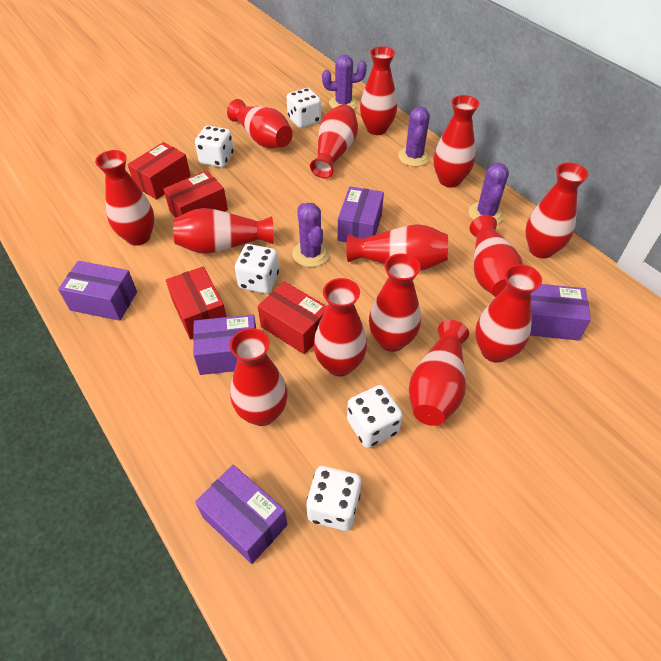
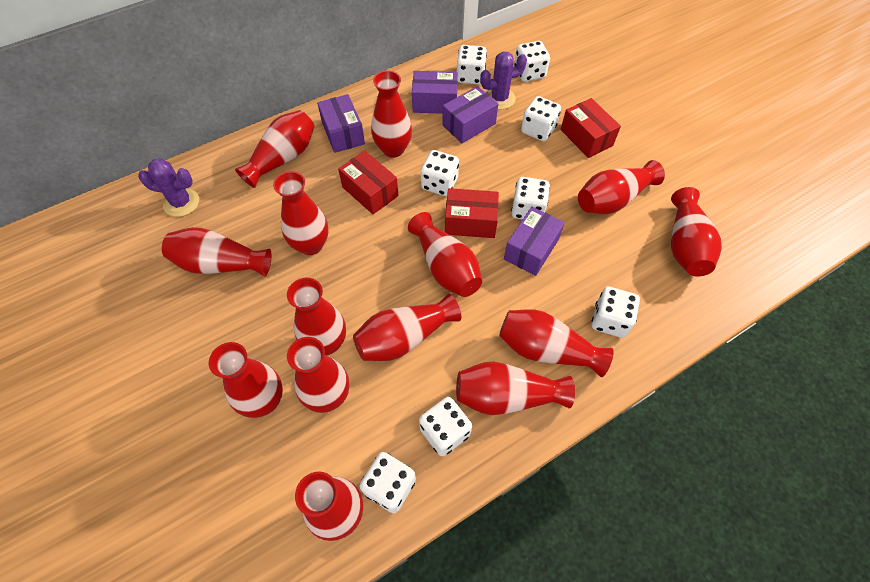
purple box: [58,261,137,321] [193,314,256,375] [195,465,288,564] [337,186,384,242] [530,284,591,341] = 5 -> [317,94,365,153] [412,71,458,114] [442,86,498,143] [504,207,565,276] = 4
purple cactus: [292,203,330,267] [322,55,367,109] [398,106,430,167] [469,163,509,224] = 4 -> [138,158,199,217] [480,51,527,109] = 2
red box: [128,142,191,200] [163,170,228,218] [166,266,226,340] [258,281,327,354] = 4 -> [338,151,399,214] [445,188,499,238] [561,98,621,158] = 3
white dice: [195,126,234,167] [235,244,279,294] [286,88,321,128] [306,466,361,531] [347,385,403,448] = 5 -> [359,452,416,513] [419,397,472,456] [421,150,459,196] [457,45,487,85] [511,177,550,219] [514,41,550,82] [521,96,561,141] [592,287,640,338] = 8

